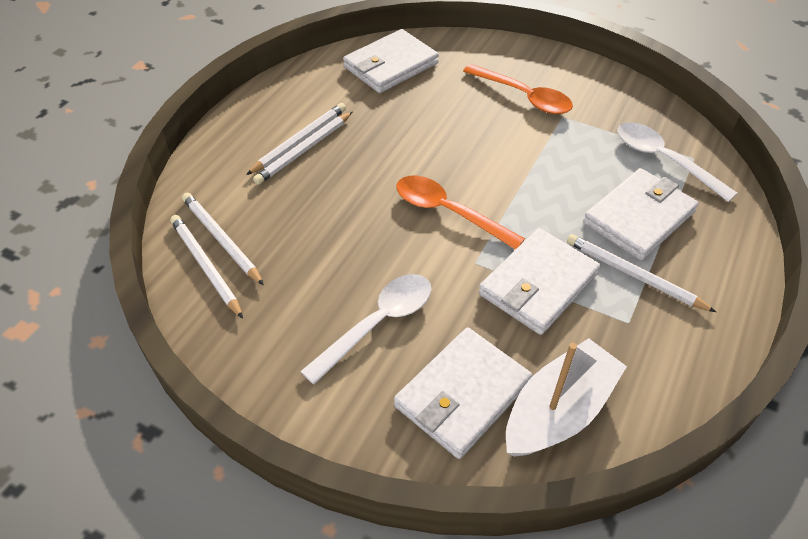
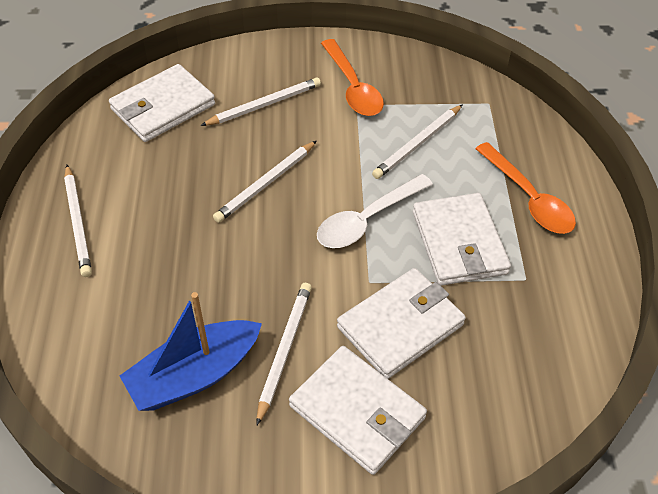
blue boat: none = 0 -> [120,292,262,411] = 1
white boat: [506,338,627,457] = 1 -> none = 0
white spoon: [300,274,432,385] [617,122,737,202] = 2 -> [317,174,433,248] = 1

